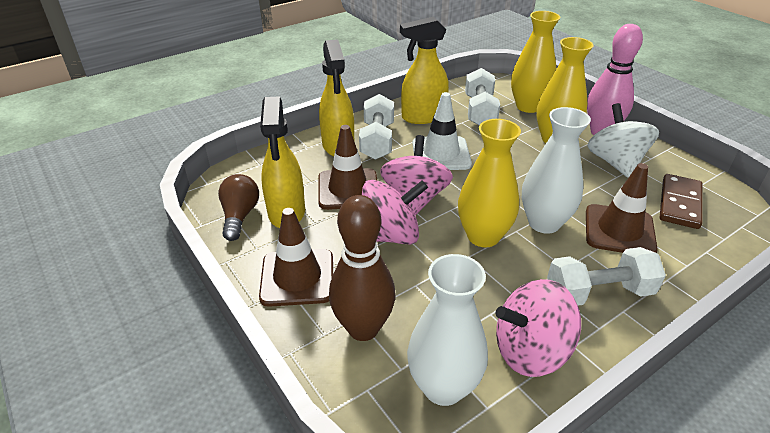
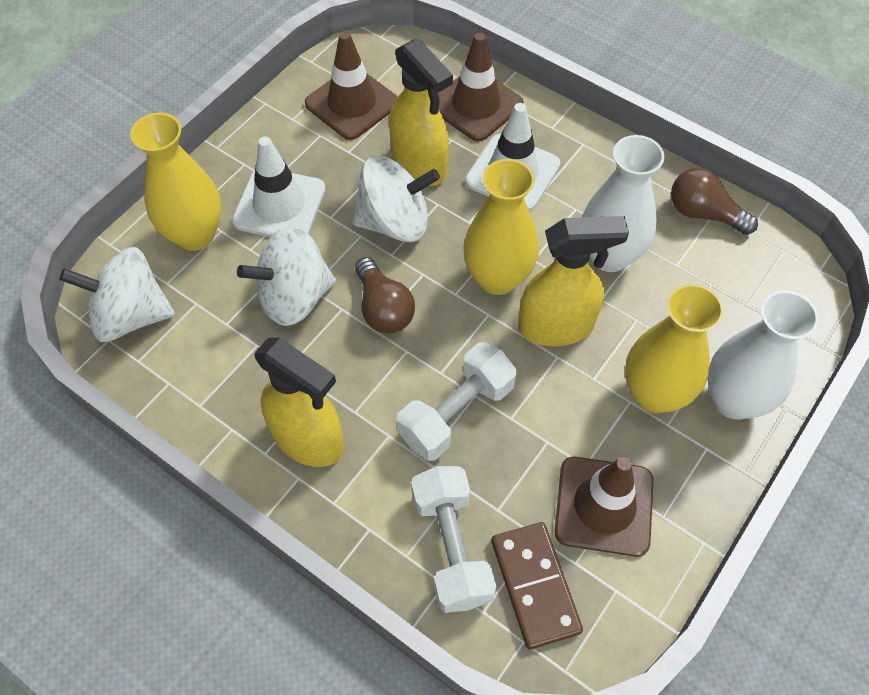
brown bowling pin: [329,195,395,341] = 1 -> none = 0
brown light bulb: [218,174,259,241] = 1 -> [355,257,415,334] [671,168,758,235] = 2
pink bowling pin: [587,24,643,135] = 1 -> none = 0
pink spinning top: [362,180,428,245] [380,135,453,216] [496,279,581,377] = 3 -> none = 0
white dumbbell: [359,94,394,160] [465,68,500,125] [547,247,666,306] = 3 -> [396,342,517,461] [411,466,496,613] = 2
white spinning top: [587,103,659,178] = 1 -> [60,247,175,342] [237,226,336,326] [352,156,440,242] = 3
white traffic cone: [413,92,472,170] = 1 -> [232,137,326,237] [465,103,560,211] = 2

